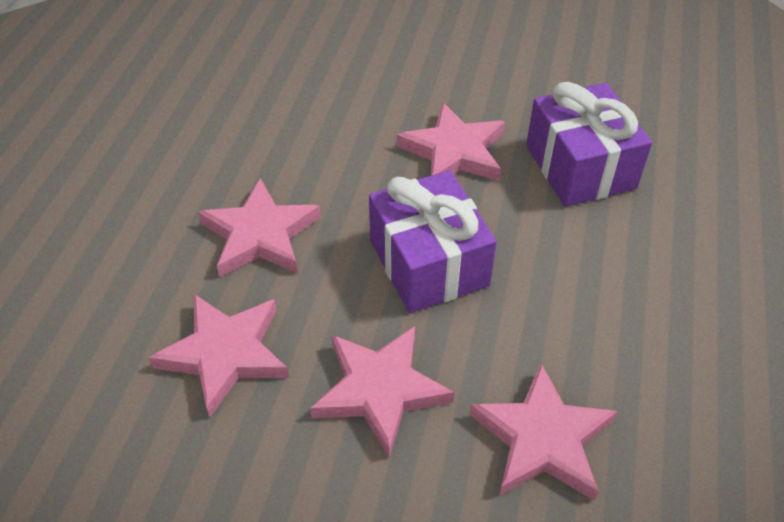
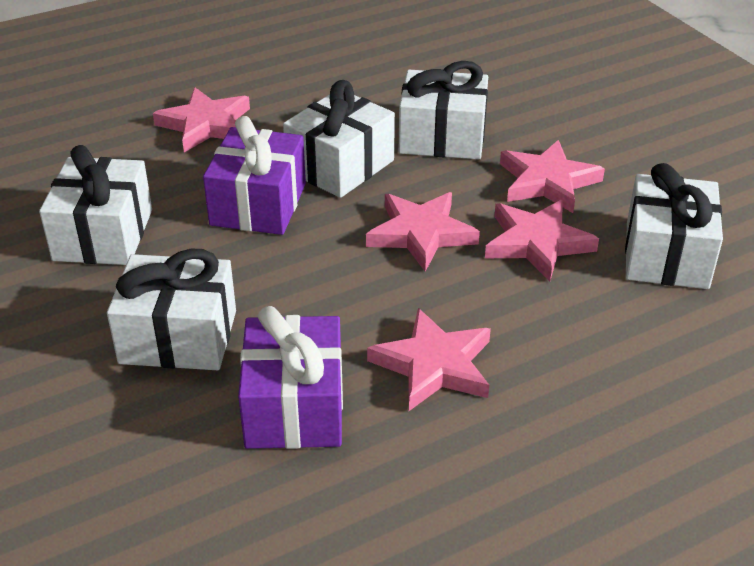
white gift: none = 0 -> [39,145,152,265] [107,249,236,370] [283,80,395,198] [399,61,488,159] [625,163,723,289] = 5

